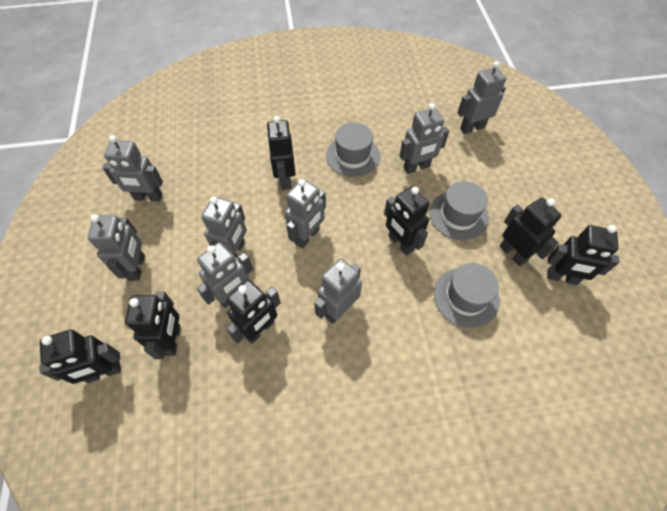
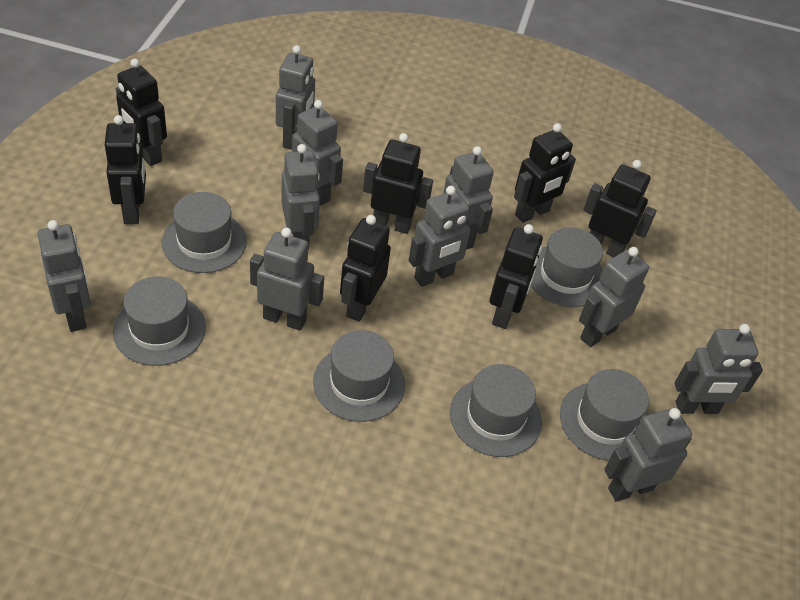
grey hat: [326,122,380,177] [430,181,489,240] [434,263,499,328] = 3 -> [113,276,206,366] [162,192,247,273] [313,330,405,422] [450,364,542,457] [531,227,603,307] [560,369,649,461] = 6
grey robot: [87,214,145,281] [102,135,163,202] [197,242,253,308] [201,196,247,258] [285,179,326,248] [314,259,362,324] [400,103,449,174] [458,61,506,134] = 8 -> [38,220,91,332] [250,228,324,331] [276,45,315,150] [281,144,320,250] [292,100,343,206] [409,186,477,287] [443,146,494,250] [579,247,649,347] [604,408,692,502] [675,324,763,414] = 10

